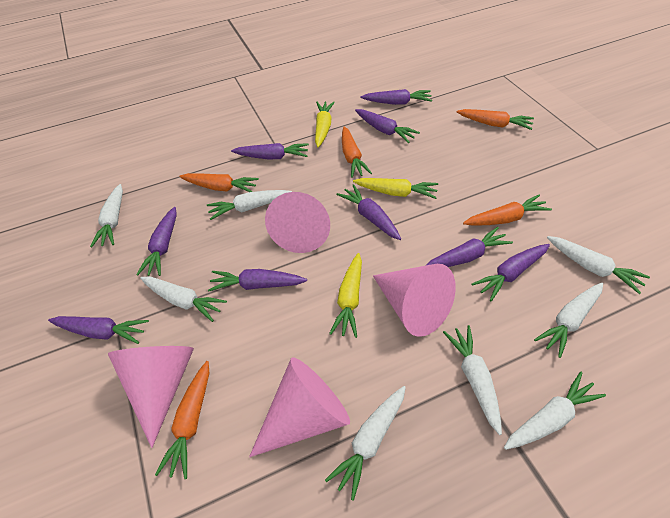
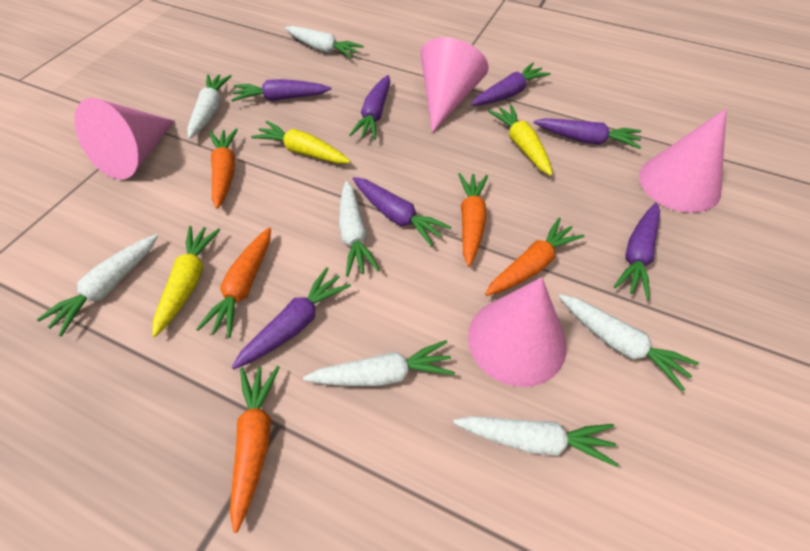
purple carrot: [48,316,149,344] [136,207,177,276] [208,269,307,292] [231,143,309,159] [336,184,401,240] [355,109,420,143] [361,89,432,105] [425,227,513,267] [471,244,550,301] = 9 -> [231,79,331,102] [232,267,351,369] [349,75,390,140] [353,177,451,247] [471,63,551,105] [533,118,641,149] [614,203,660,300] = 7
white carrot: [90,184,123,248] [140,277,227,322] [207,190,292,220] [325,386,406,501] [443,325,502,435] [504,372,606,450] [534,283,603,358] [547,236,650,294] = 8 -> [36,234,158,337] [187,74,232,139] [285,26,364,59] [303,340,455,386] [339,181,380,277] [453,416,618,467] [559,294,699,391] = 7

